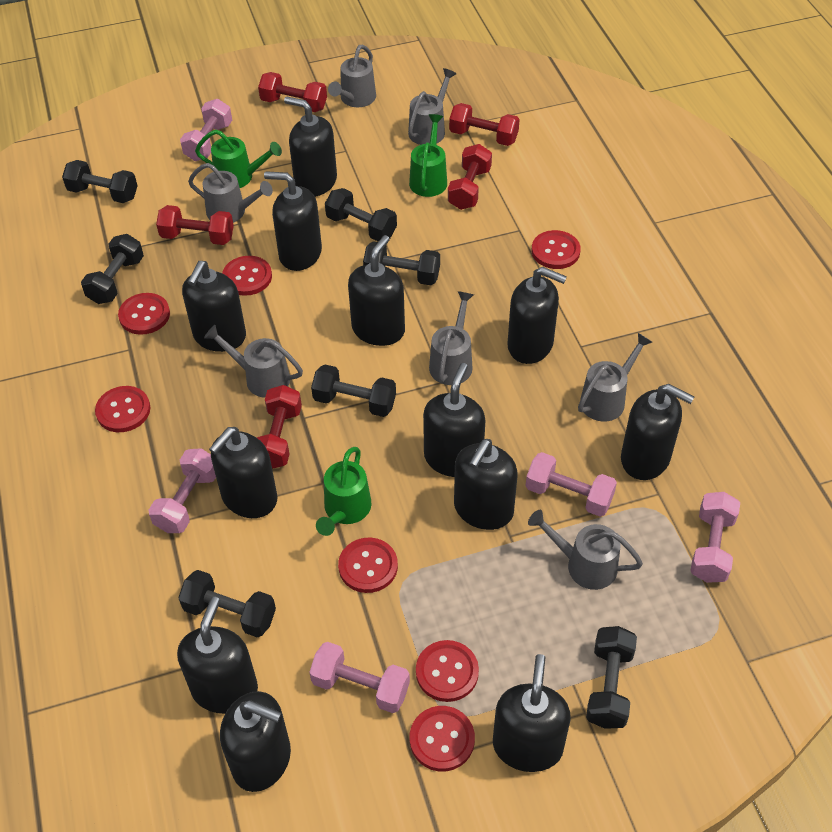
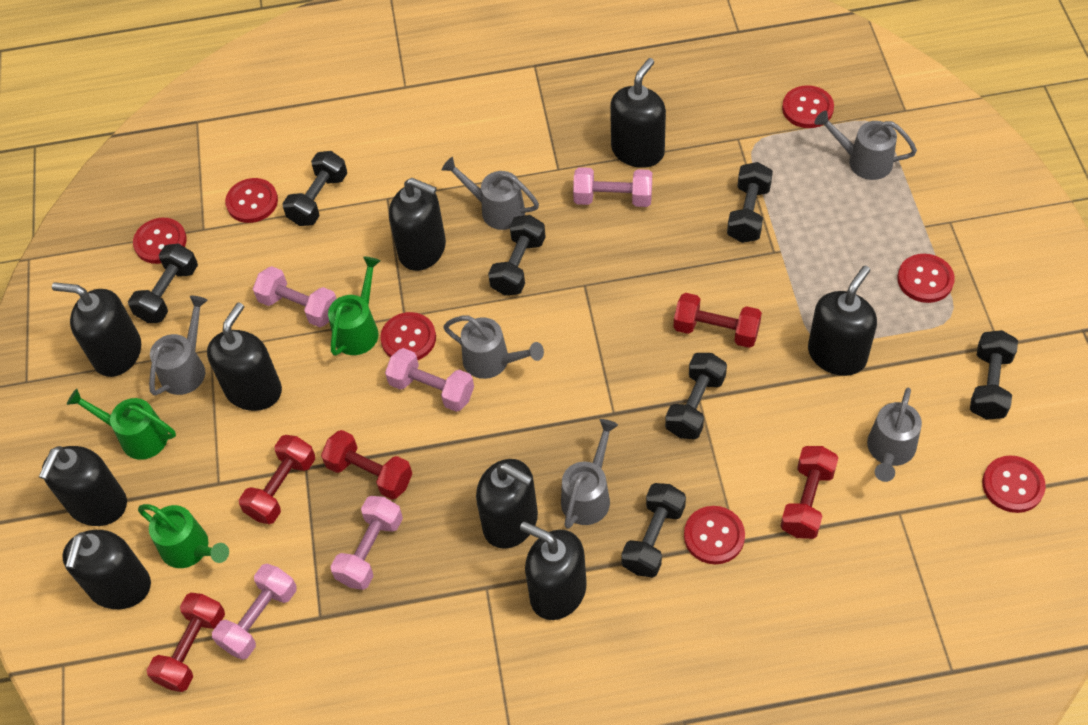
black soap dispenser: [177,597,258,714] [182,261,246,352] [209,427,277,518] [220,691,291,792] [264,171,322,271] [284,96,337,197] [348,235,405,346] [423,363,486,477] [454,439,518,530] [493,654,571,772] [507,267,567,364] [621,384,694,480] = 12 -> [39,446,127,526] [52,283,141,377] [62,530,151,609] [207,302,282,411] [389,178,446,271] [476,459,538,549] [520,521,587,620] [610,58,666,168] [808,266,877,376] = 9
grey watering can: [188,163,273,223] [204,325,303,398] [328,45,376,107] [408,68,456,145] [429,291,474,385] [528,510,643,590] [578,333,652,422] = 7 -> [149,296,208,396] [442,157,539,230] [443,316,544,379] [561,419,618,529] [814,111,917,180] [867,388,922,482] = 6

